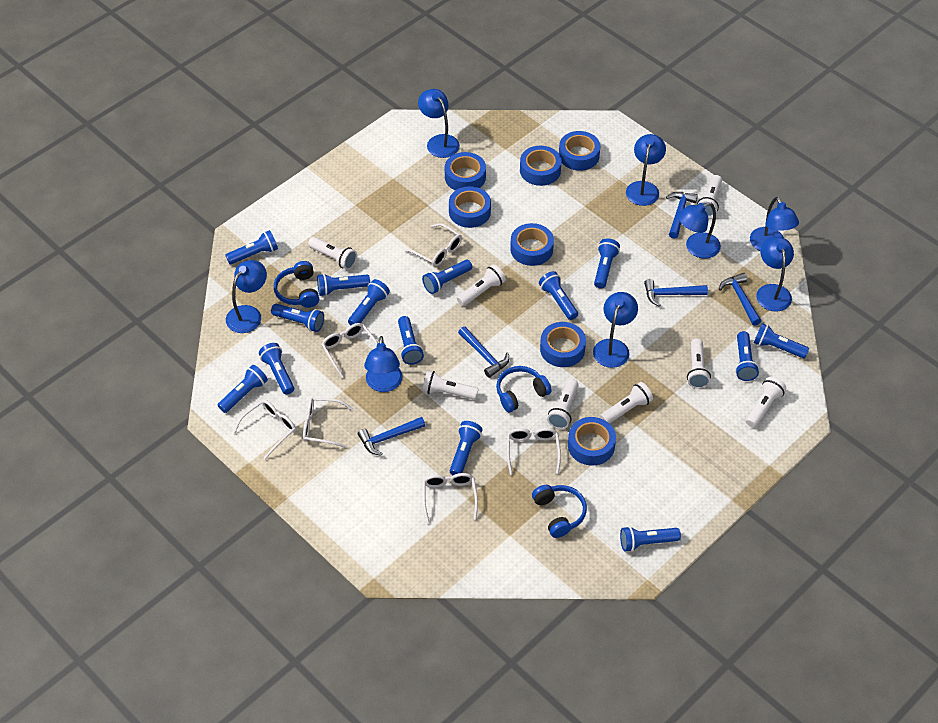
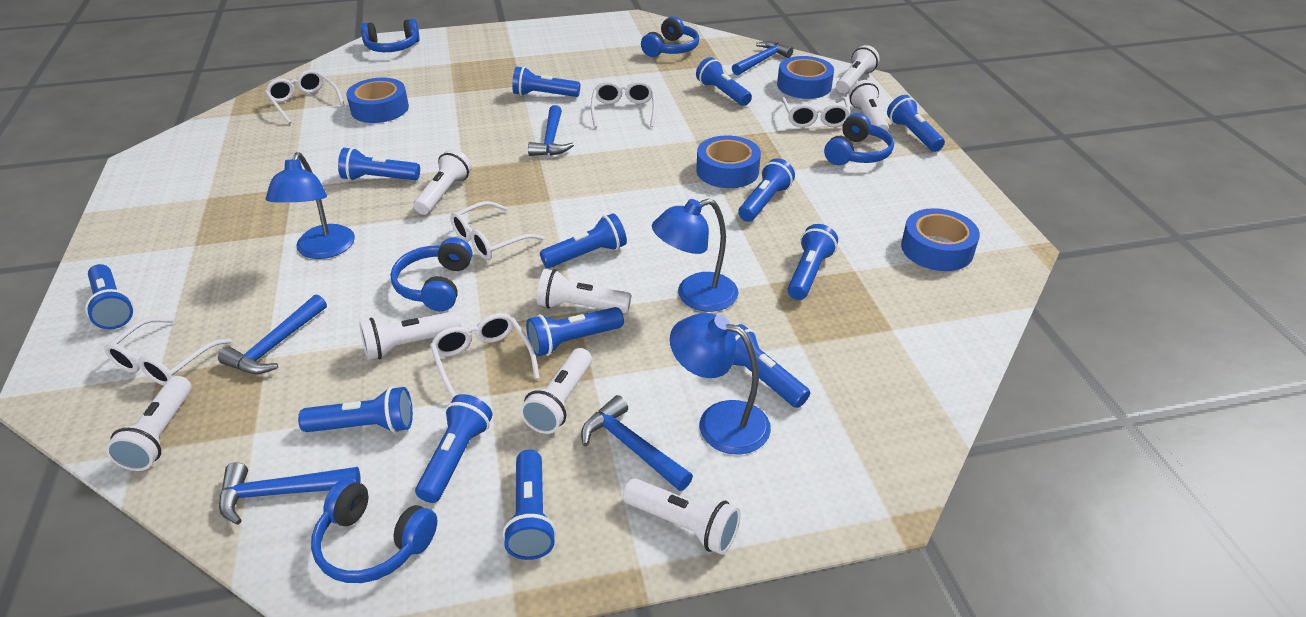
blue flashlight: [218,365,268,413] [225,230,278,264] [259,343,294,395] [271,304,324,332] [317,273,370,296] [348,279,390,325] [398,316,424,365] [422,260,472,294] [450,421,483,475] [539,271,578,320] [594,238,620,289] [620,526,681,552] [735,331,759,381] [754,323,809,358] = 14 -> [85,264,133,329] [298,386,413,433] [338,147,420,181] [415,394,493,503] [503,450,556,560] [512,66,580,97] [526,307,624,357] [540,213,627,268] [696,57,752,106] [733,324,810,408] [738,158,795,222] [788,224,838,300] [887,95,945,152] = 13
blue headphones: [274,261,319,308] [496,366,551,412] [532,485,587,538] = 3 -> [311,479,437,583] [361,19,420,52] [390,237,472,311] [641,16,699,57] [824,113,894,165] = 5
blue lamp: [226,260,267,333] [364,336,403,392] [418,89,460,158] [593,292,638,368] [626,134,666,206] [677,202,721,259] [750,197,799,251] [756,236,794,311] = 8 -> [266,152,355,259] [652,198,738,312] [670,313,771,455] = 3
blue tape: [445,152,486,191] [449,186,491,228] [510,223,554,266] [520,146,562,186] [540,322,586,367] [559,131,600,171] [568,417,616,466] = 7 -> [346,78,409,123] [697,135,761,188] [777,56,834,99] [901,208,980,271] = 4

